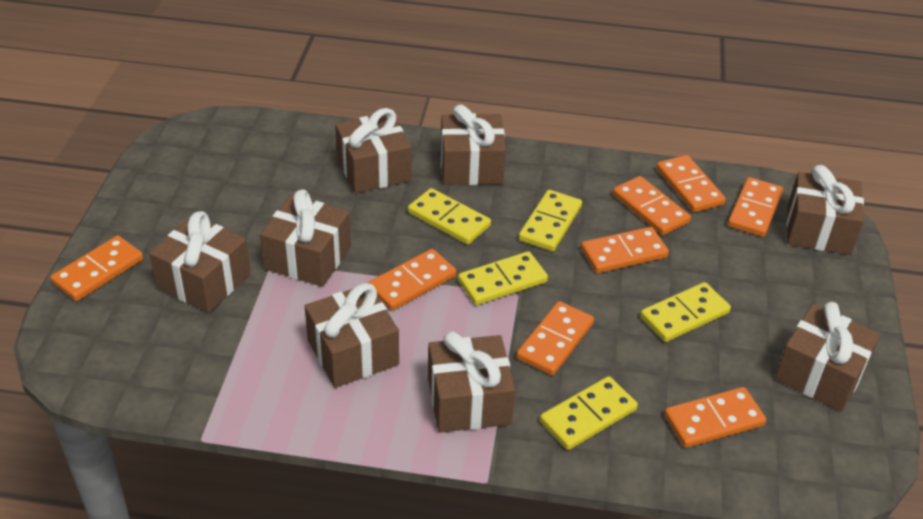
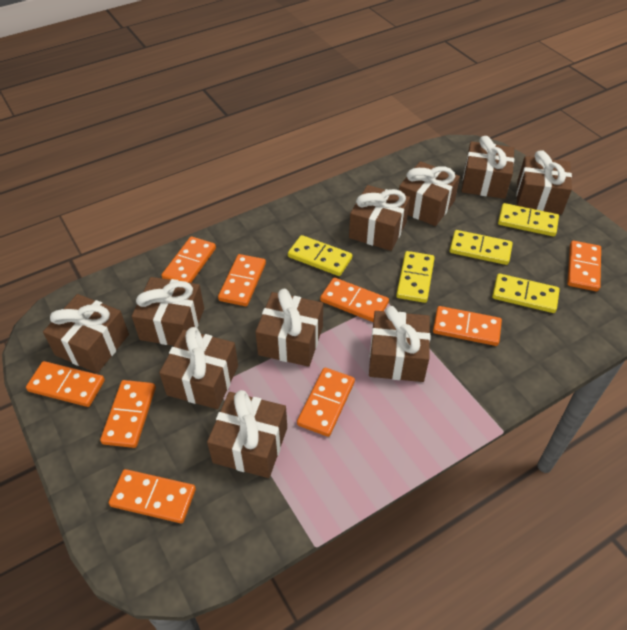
brown gift: [149,211,251,313] [260,189,351,287] [305,283,399,388] [335,108,411,193] [428,331,515,433] [441,105,506,185] [775,302,881,411] [787,165,864,255] = 8 -> [43,294,129,373] [132,277,204,346] [159,327,238,409] [207,390,287,478] [255,289,323,367] [349,185,410,251] [369,306,430,382] [399,161,460,226] [462,136,514,199] [516,150,572,215] = 10
orange domino: [51,236,143,301] [368,249,457,311] [516,301,594,376] [581,227,669,273] [613,176,691,235] [656,155,726,212] [664,387,766,448] [728,177,783,237] = 8 -> [26,361,105,407] [100,380,156,448] [109,469,196,523] [161,236,216,283] [218,254,266,306] [297,368,355,437] [320,277,389,322] [433,306,502,346] [567,241,601,291] = 9

